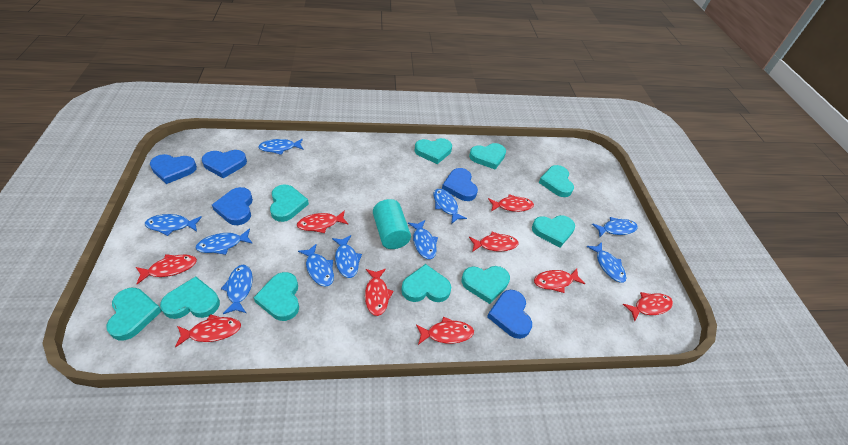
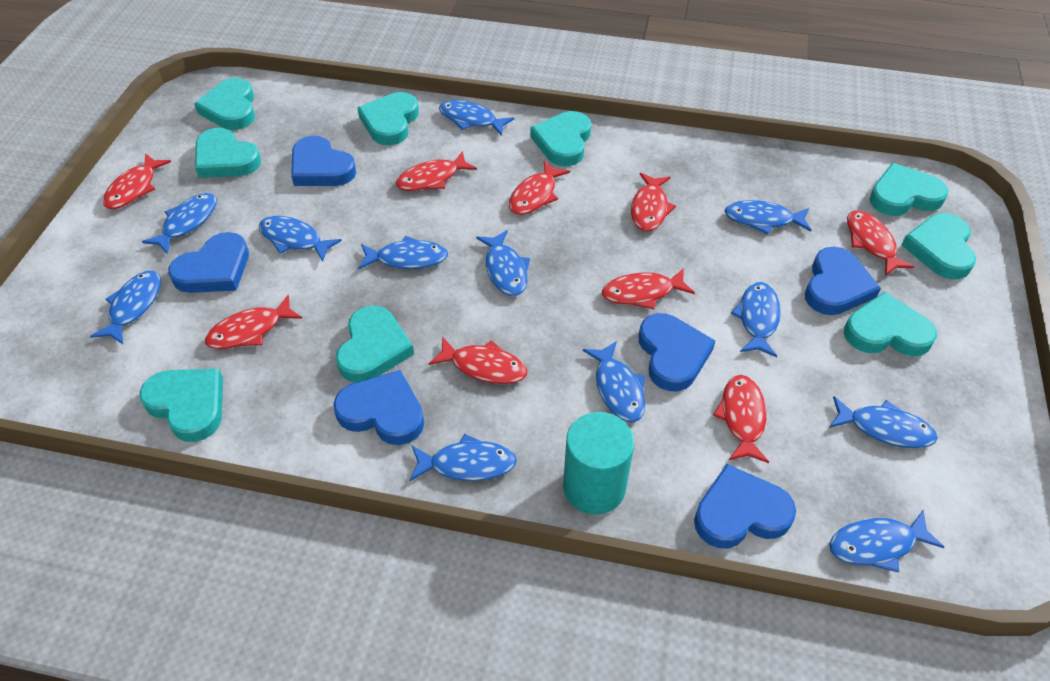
blue fish: [145,214,202,236] [195,228,253,255] [221,265,253,314] [258,139,304,155] [298,244,334,287] [332,235,362,278] [408,220,438,259] [434,189,467,224] [587,242,626,283] [592,217,638,237] = 10 -> [90,271,161,344] [142,193,217,254] [259,216,342,262] [358,236,448,270] [410,434,517,481] [439,100,514,136] [476,230,530,296] [583,341,645,422] [725,200,811,234] [731,282,781,357] [829,396,938,448] [829,510,944,572] = 12
blue heart: [150,154,197,184] [202,150,247,178] [212,187,253,225] [442,168,478,201] [487,290,532,339] = 5 -> [168,232,249,293] [291,136,356,186] [333,370,424,445] [639,313,715,391] [694,464,796,548] [805,247,881,315] = 6
turquoise heart: [106,288,162,340] [160,276,220,319] [253,272,299,321] [270,184,309,222] [401,264,451,302] [415,138,452,164] [462,266,510,304] [469,143,506,170] [532,215,575,247] [539,165,574,197] = 10 -> [140,369,223,442] [194,78,255,130] [195,128,261,178] [336,306,414,383] [358,92,419,145] [530,111,591,166] [844,292,937,356] [869,163,948,216] [901,213,976,279] = 9

